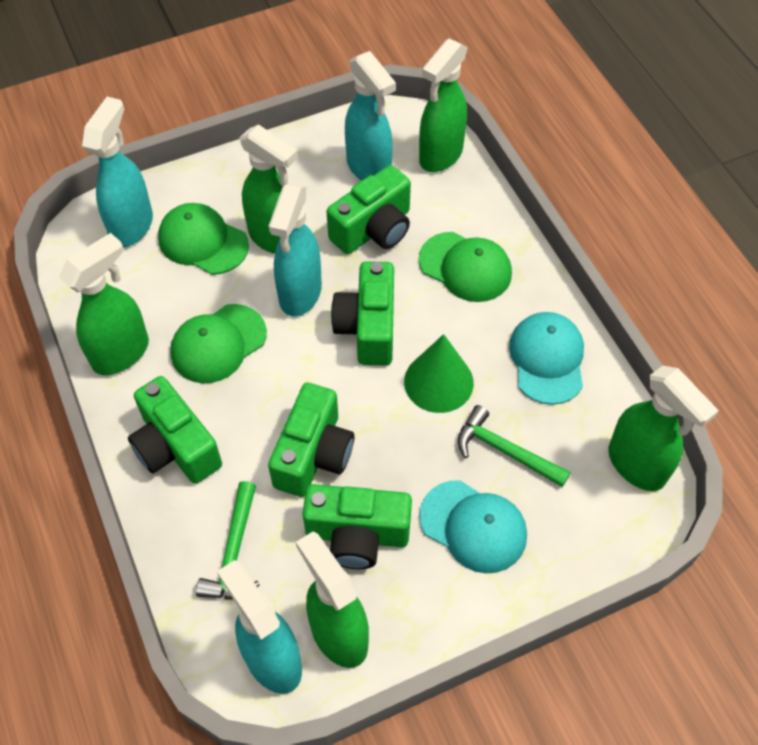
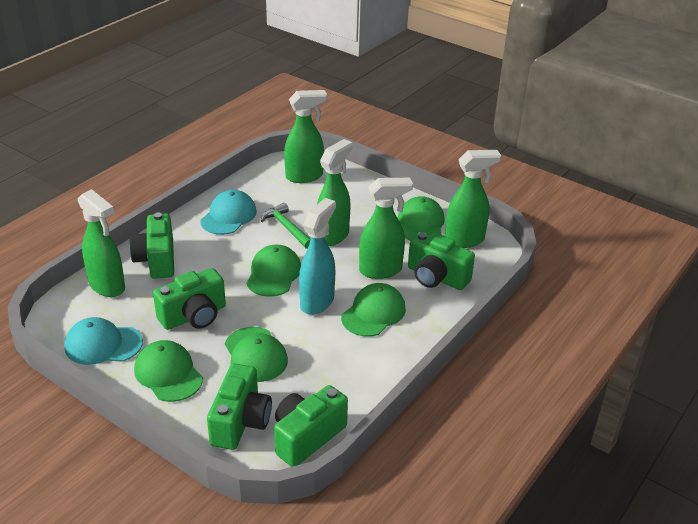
green cap: [158,203,249,275] [170,304,267,383] [418,232,512,302] = 3 -> [134,340,203,402] [225,327,288,382] [246,245,301,297] [341,283,406,337] [398,196,445,241] = 5
green cone: [404,334,474,413] = 1 -> none = 0
green hammer: [196,481,260,600] [458,405,571,487] = 2 -> [261,203,310,249] = 1
turquoise spray bottle: [82,97,153,247] [217,560,302,694] [269,184,322,317] [345,51,396,181] = 4 -> [299,198,336,315] = 1

